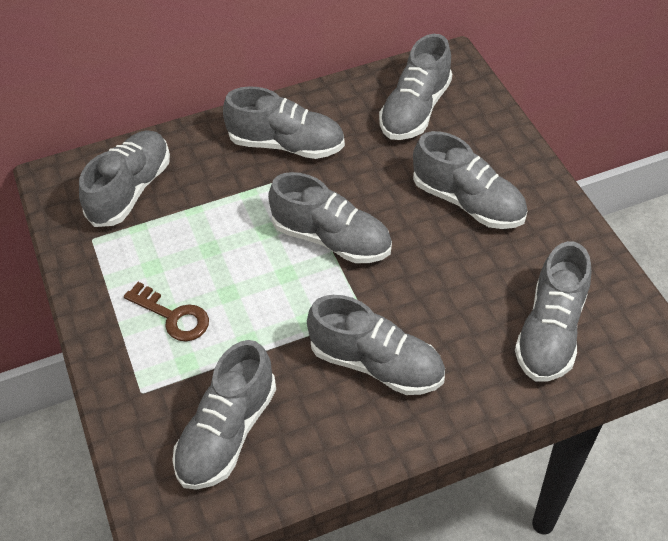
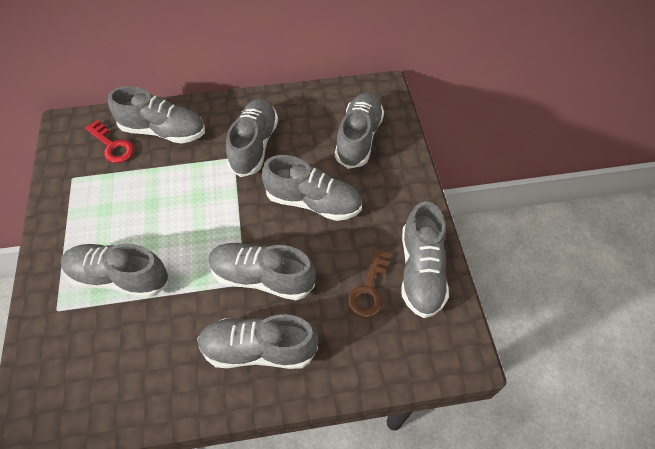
red key: none = 0 -> [85,120,134,163] = 1

